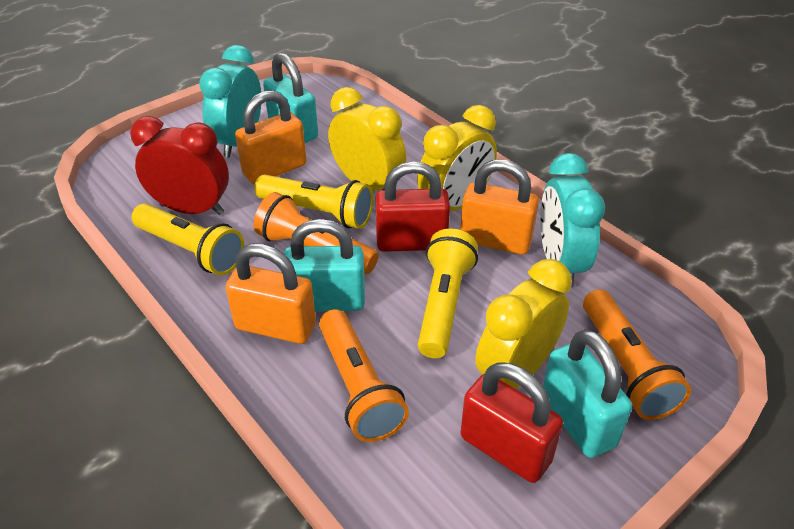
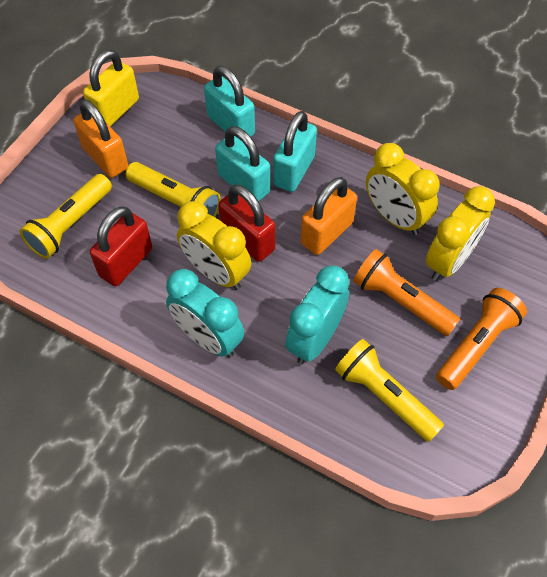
orange flashlight: [254,192,379,274] [319,309,409,442] [583,289,691,420] = 3 -> [353,249,460,336] [436,288,527,390] = 2
orange padlock: [225,243,316,344] [235,90,306,184] [460,159,539,255] = 3 -> [73,99,128,178] [301,177,357,255] = 2
red clock: [130,116,229,215] = 1 -> none = 0
yellow padlock: none = 0 -> [83,50,139,126] = 1

